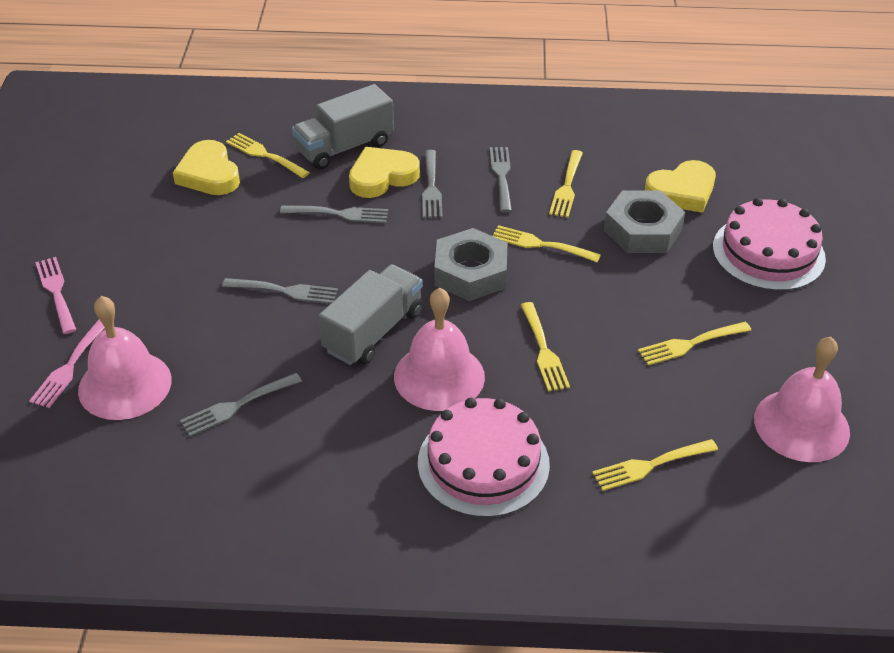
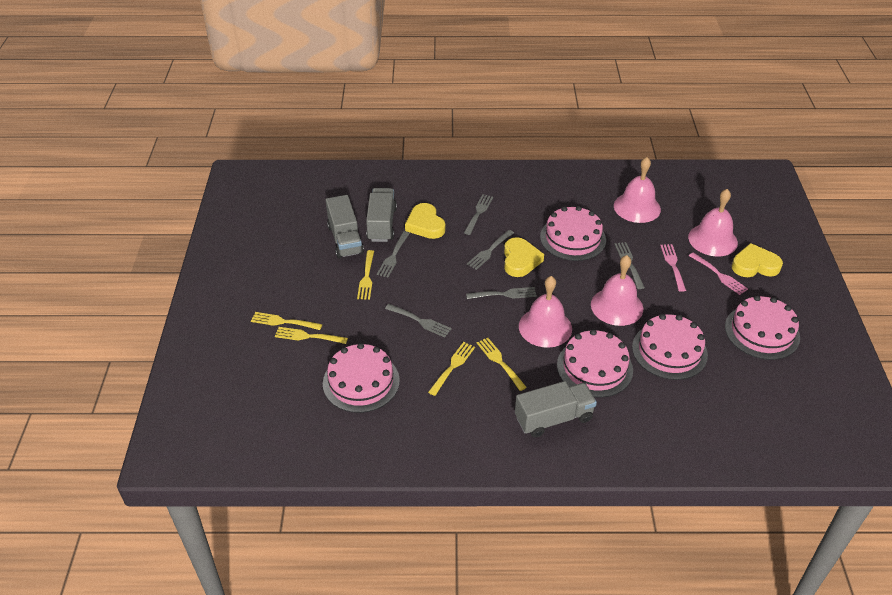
grey fork: [180,373,302,437] [222,278,338,304] [280,205,388,223] [422,150,442,218] [490,147,512,212] = 5 -> [377,231,410,277] [385,304,452,337] [464,194,493,235] [466,287,537,299] [467,230,514,270] [615,242,645,289] = 6
grey nut: [434,228,507,301] [604,191,685,253] = 2 -> none = 0
grey truck: [292,84,394,169] [319,264,423,365] = 2 -> [326,195,364,259] [366,188,397,242] [515,381,597,438] = 3
pink bell: [78,296,172,420] [394,288,485,411] [754,337,850,462] = 3 -> [519,276,572,348] [591,255,643,326] [614,157,661,223] [688,189,738,257] = 4
pink cake: [418,398,550,517] [713,198,826,291] = 2 -> [323,343,400,413] [540,206,606,261] [557,329,633,397] [632,314,708,380] [725,295,800,360] = 5
yellow fork: [226,133,310,178] [492,225,601,263] [521,302,570,391] [549,150,583,218] [592,439,718,491] [638,322,751,365] = 6 -> [251,312,322,330] [275,327,348,344] [357,250,374,300] [428,342,475,396] [477,338,527,391] = 5

